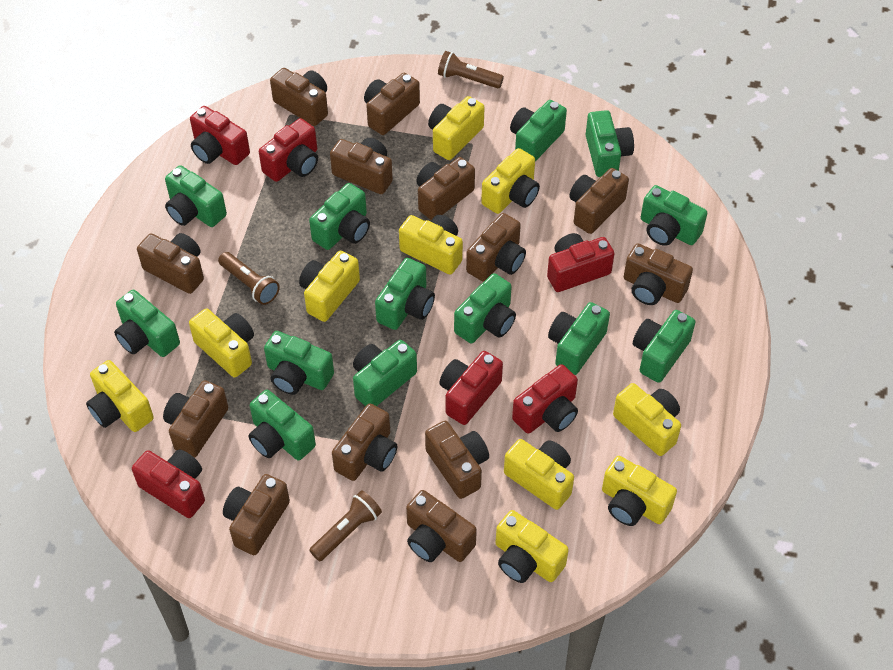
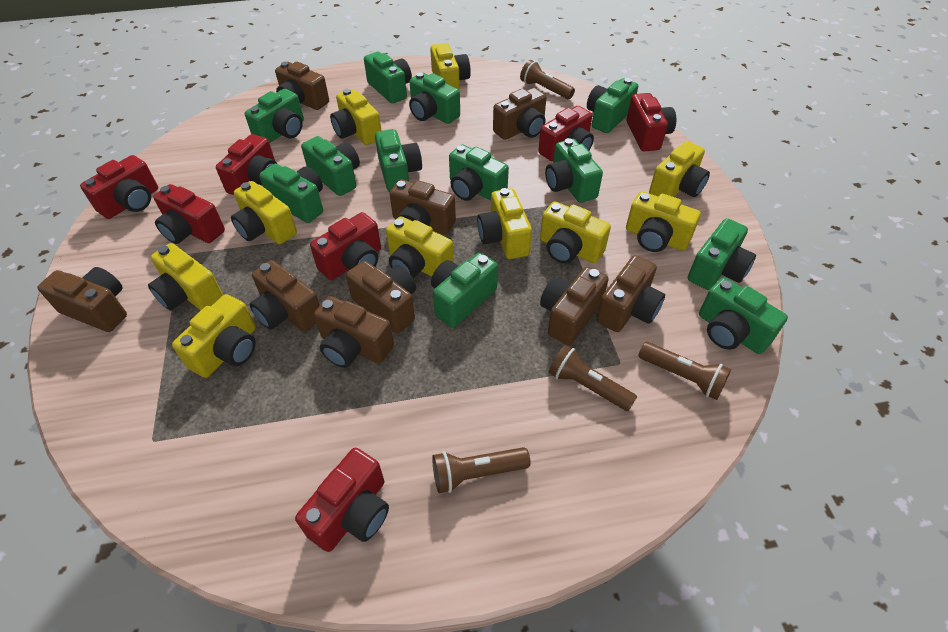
brown camera: [137,233,204,294] [163,380,228,458] [223,474,290,555] [270,68,328,126] [330,138,393,194] [332,404,397,481] [364,73,420,135] [406,490,477,562] [416,157,475,220] [425,421,489,499] [466,213,526,282] [569,168,629,234] [624,243,693,305] = 13 -> [37,267,127,332] [250,260,320,332] [275,62,329,110] [314,296,394,368] [346,261,416,333] [390,179,456,234] [493,88,546,140] [540,267,609,345] [596,255,665,332] = 9
brown flashlight: [218,252,280,305] [309,491,382,561] [438,51,504,88] = 3 -> [432,447,531,493] [520,60,575,99] [548,345,637,411] [638,342,731,400] = 4
green camera: [114,290,180,357] [165,165,227,227] [248,390,316,460] [264,331,334,395] [309,183,370,250] [353,340,417,406] [375,258,435,330] [454,273,516,343] [510,100,567,162] [548,302,610,375] [586,110,634,177] [633,310,696,383] [641,185,707,246] = 13 -> [245,89,304,143] [259,164,323,223] [301,136,360,196] [364,51,412,103] [375,129,422,192] [409,72,460,124] [431,253,498,328] [449,145,509,201] [545,138,603,203] [587,78,638,133] [688,218,756,290] [699,278,788,354] = 12
red camera: [132,449,205,518] [190,106,250,165] [259,118,318,182] [439,351,503,425] [512,364,578,434] [547,233,615,292] = 6 -> [80,155,158,219] [153,184,225,244] [216,134,277,195] [295,448,389,552] [310,212,381,280] [538,106,594,161] [627,93,676,151] = 7

